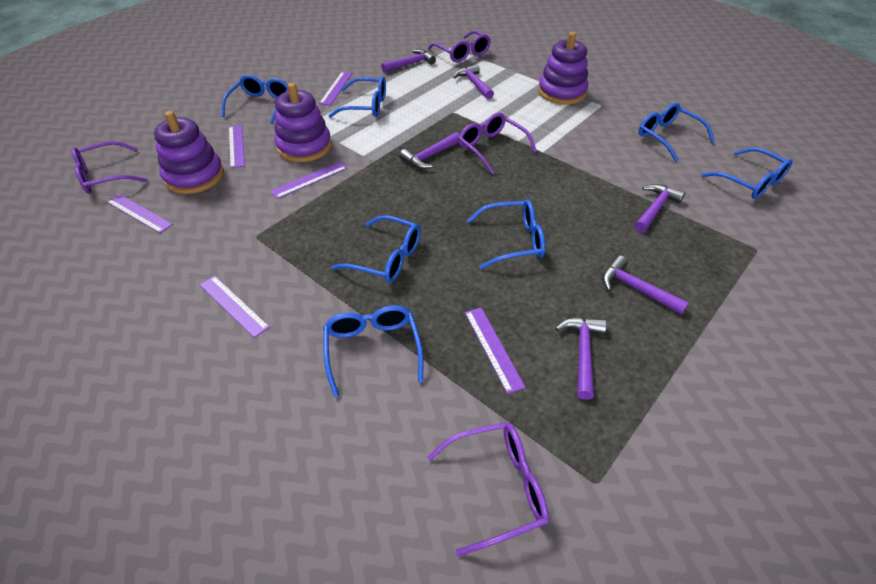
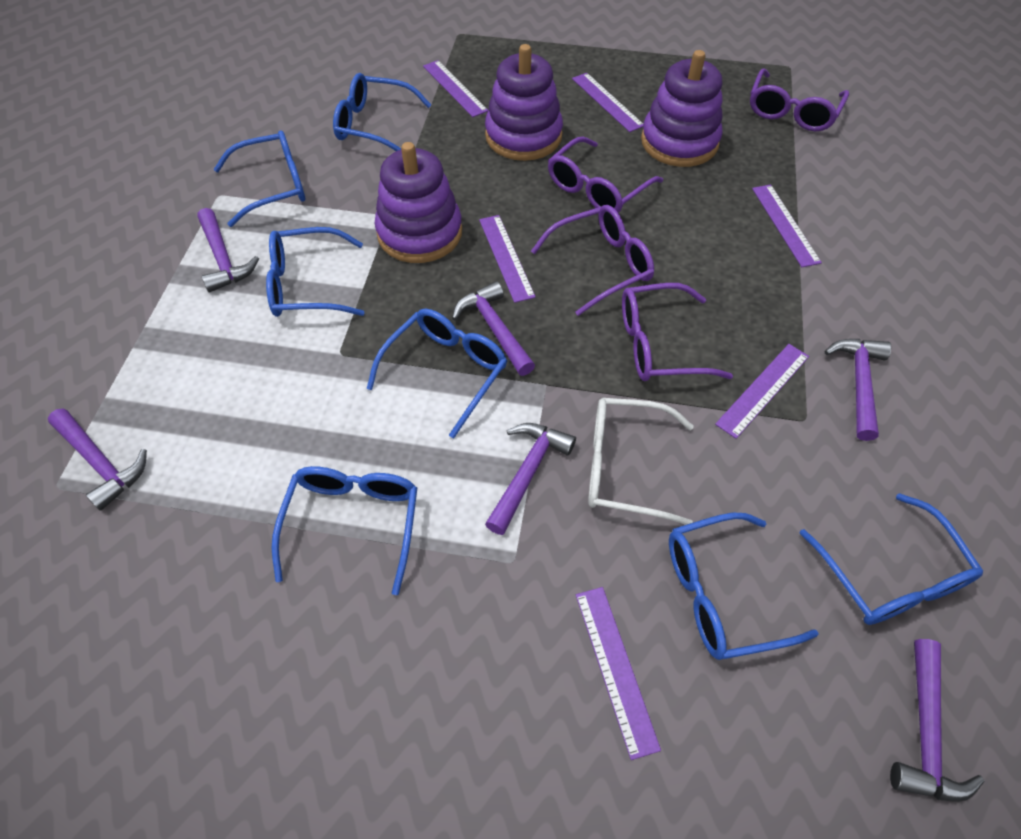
white glasses: none = 0 -> [588,398,694,525] = 1

